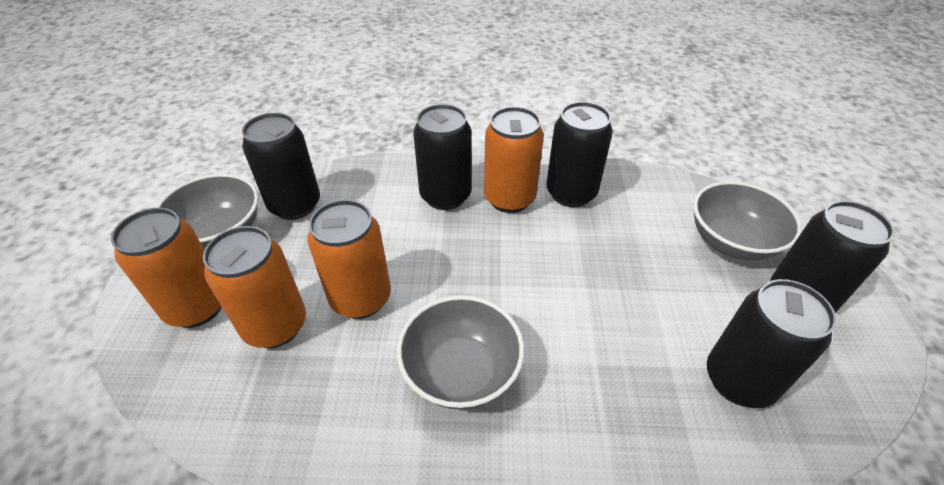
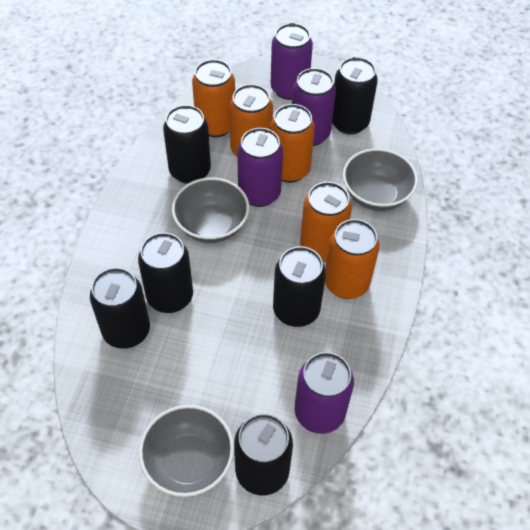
black can: [242,113,320,220] [413,104,472,210] [546,102,613,207] [707,279,836,408] [770,201,895,313] = 5 -> [90,267,150,349] [138,232,193,313] [163,105,211,184] [234,414,293,496] [273,246,326,327] [332,57,378,135] = 6
orange can: [111,208,222,328] [203,226,306,348] [308,200,391,319] [484,107,544,213] = 4 -> [192,59,235,137] [229,84,273,156] [270,104,315,183] [300,182,352,262] [325,219,379,299] = 5
purple can: none = 0 -> [237,128,283,207] [271,23,313,100] [292,68,336,146] [295,352,354,434] = 4

